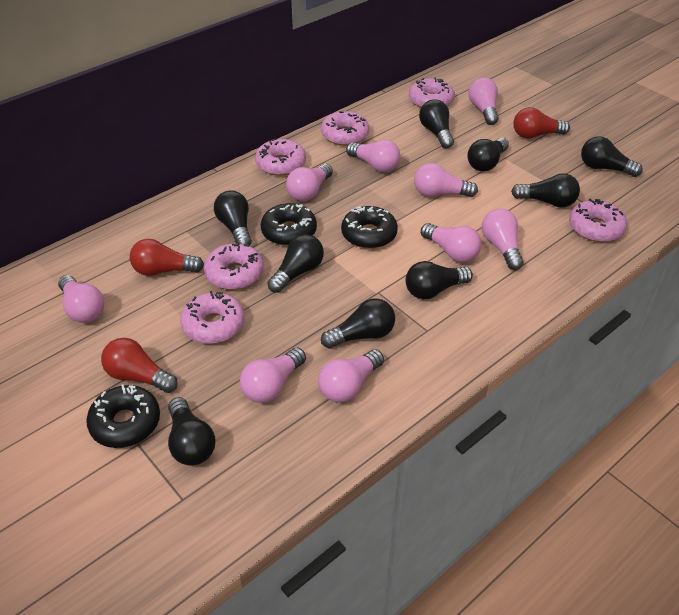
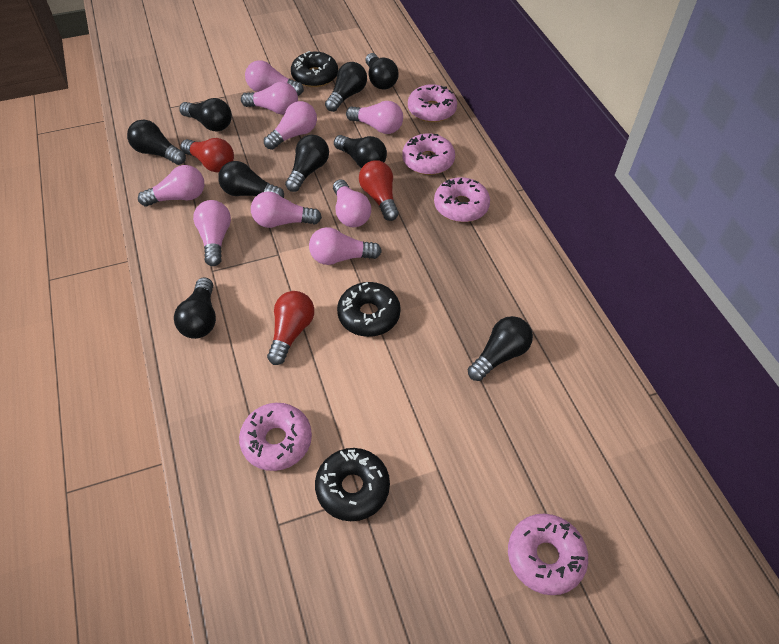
pink donut: [180,291,245,344] [204,242,264,290] [255,138,306,176] [321,111,369,146] [409,77,455,108] [569,199,627,242] = 6 -> [239,403,312,471] [402,133,455,175] [408,84,457,122] [434,177,490,222] [508,514,588,595] = 5

